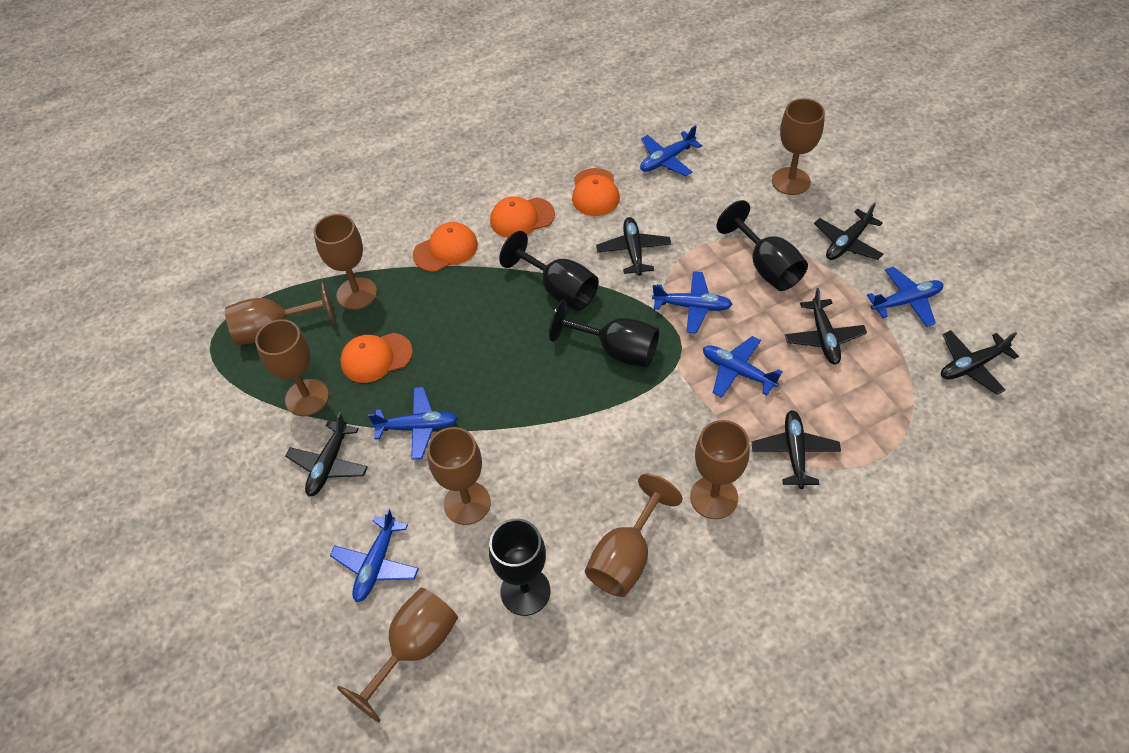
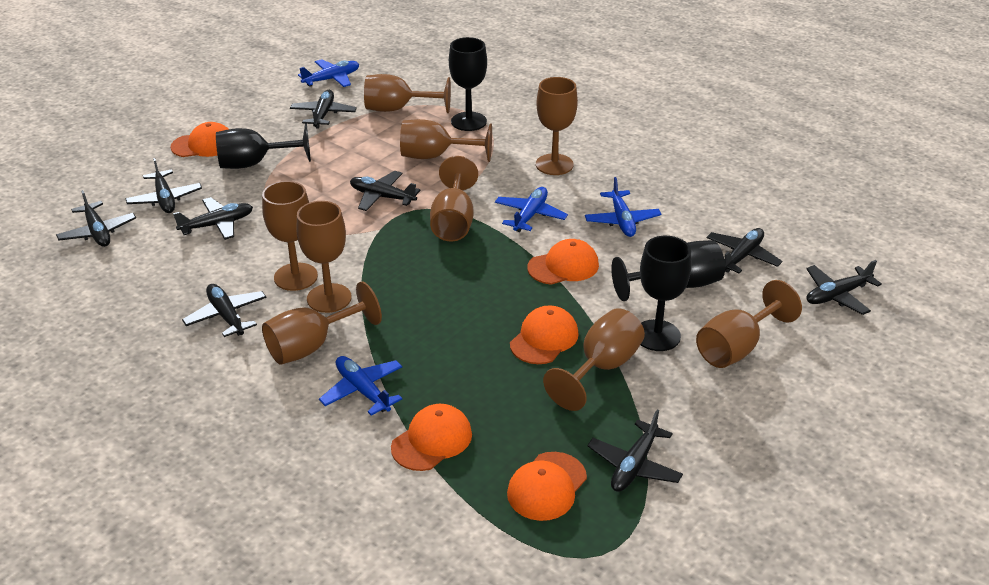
black plane: [285,412,368,497] [596,217,671,276] [752,410,841,489] [785,288,867,365] [814,203,884,260] [941,330,1019,395] = 6 -> [56,190,136,247] [125,158,202,213] [173,197,253,240] [182,284,266,337] [290,90,357,128] [350,171,421,211] [587,409,683,492] [706,228,782,274] [806,260,882,315] = 9
blue plane: [330,508,419,602] [368,387,458,460] [640,125,702,176] [652,271,733,333] [703,336,783,398] [867,267,943,327] = 6 -> [298,59,359,87] [319,356,402,416] [495,187,568,232] [585,177,661,237] = 4
brown goblet: [225,282,335,345] [255,319,329,416] [313,214,377,310] [337,588,458,723] [427,427,491,525] [585,474,682,597] [690,420,750,519] [772,98,825,195] = 8 -> [262,181,318,291] [262,281,382,365] [297,201,351,313] [364,74,451,113] [400,119,492,162] [430,156,478,242] [536,77,578,175] [543,308,645,411] [696,280,802,368] = 9
orange cap: [340,333,413,383] [413,222,478,272] [490,196,555,238] [572,168,620,216] = 4 -> [170,122,228,157] [391,404,472,471] [507,452,587,521] [510,305,579,364] [527,239,599,285] = 5

